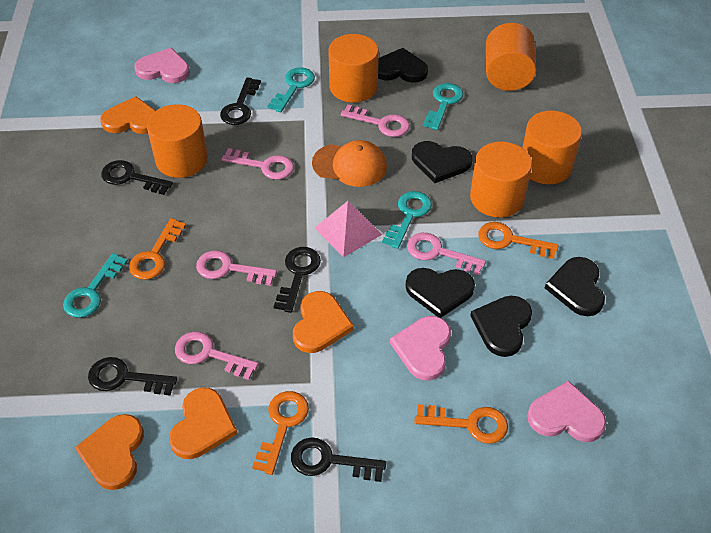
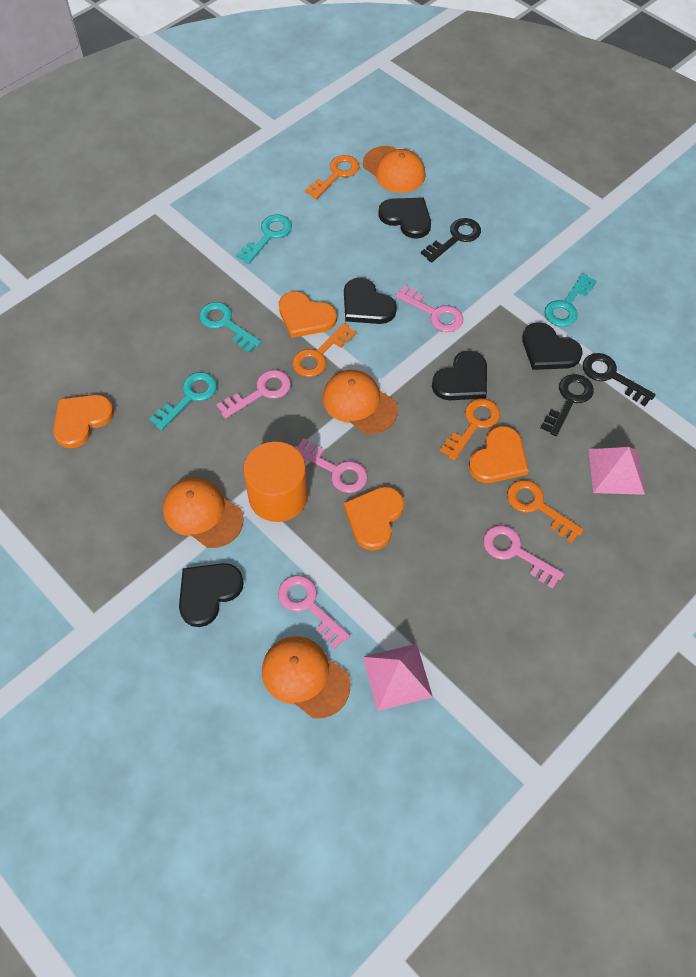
black key: [88,357,177,396] [101,160,173,195] [220,77,261,125] [274,247,321,313] [291,437,386,482] = 5 -> [421,218,481,262] [541,374,594,436] [583,353,656,406] = 3
orange cap: [312,140,387,187] = 1 -> [163,478,243,548] [262,637,351,719] [323,370,398,434] [363,146,426,193] = 4
orange cylinder: [147,104,208,178] [328,34,379,103] [470,142,532,218] [486,23,536,91] [522,111,582,184] = 5 -> [243,442,308,522] = 1
pink heart: [134,48,190,83] [390,316,451,380] [527,381,607,442] = 3 -> none = 0
pink pyramid: [315,201,382,258] = 1 -> [363,644,433,711] [589,447,645,495] = 2

